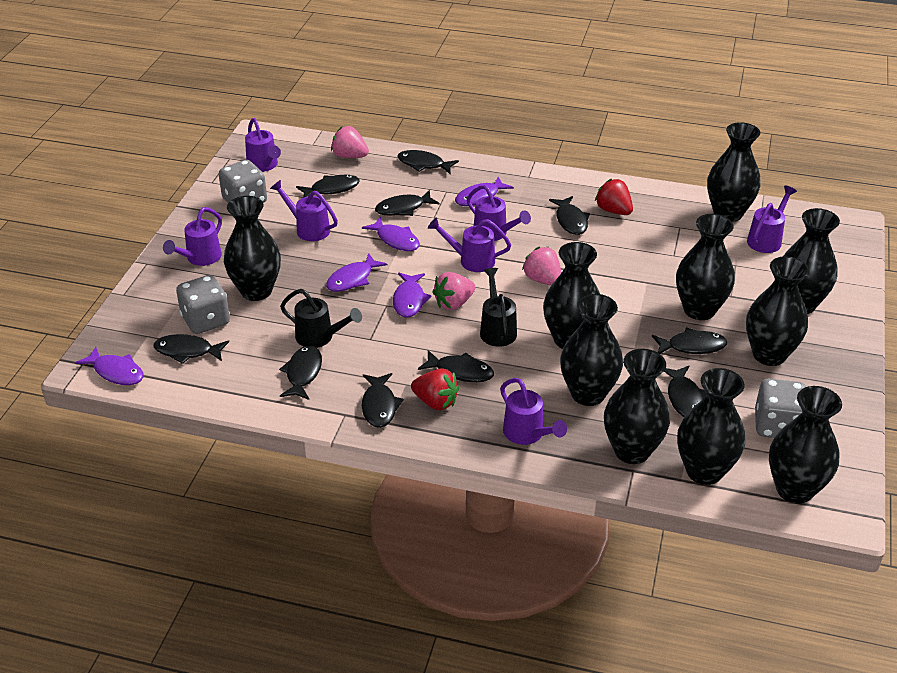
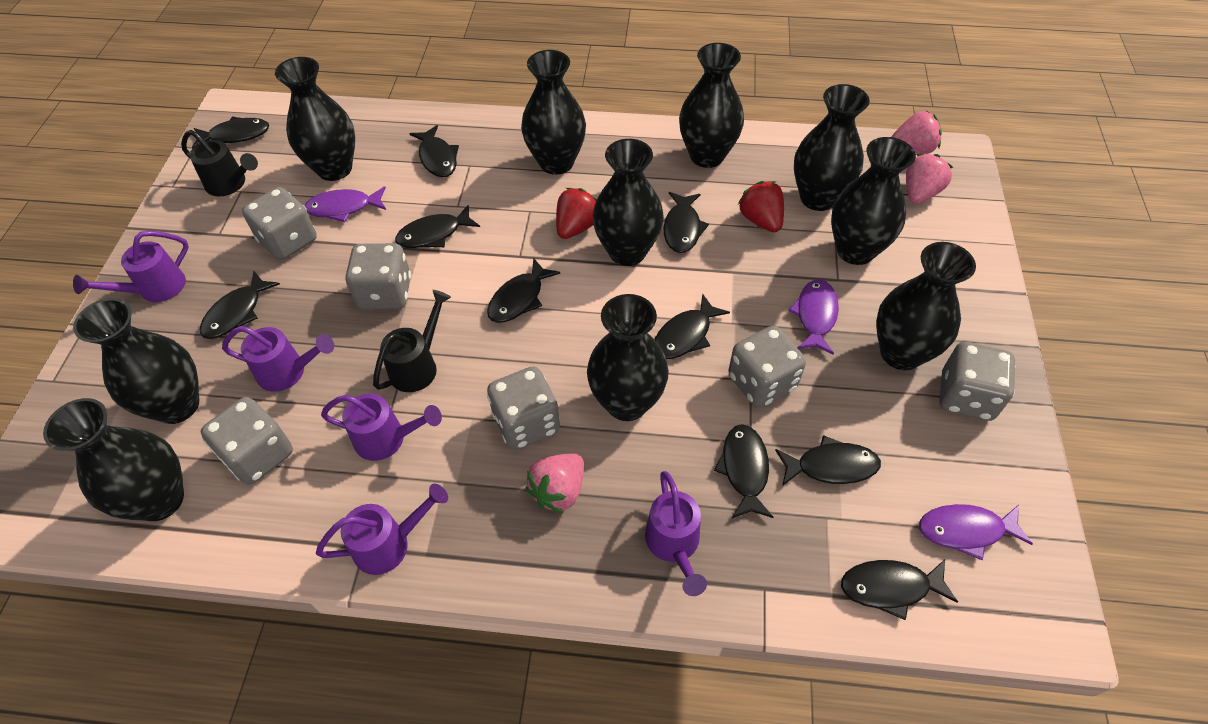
grey dice: [176,275,230,334] [219,160,267,203] [755,379,806,438] = 3 -> [201,397,293,485] [242,187,317,260] [345,243,411,310] [487,366,560,450] [729,326,806,408] [939,342,1015,421] = 6
purple fish: [75,346,143,385] [326,253,387,292] [362,217,420,251] [393,273,431,318] [455,177,514,206] = 5 -> [305,186,386,222] [788,279,839,355] [919,504,1033,560] = 3
purple watering can: [163,207,222,266] [245,118,281,172] [270,180,338,241] [428,217,511,272] [467,185,531,241] [500,378,567,445] [747,186,797,253] = 7 -> [73,231,189,302] [222,326,334,392] [316,484,448,575] [321,394,442,461] [645,471,707,596] = 5

